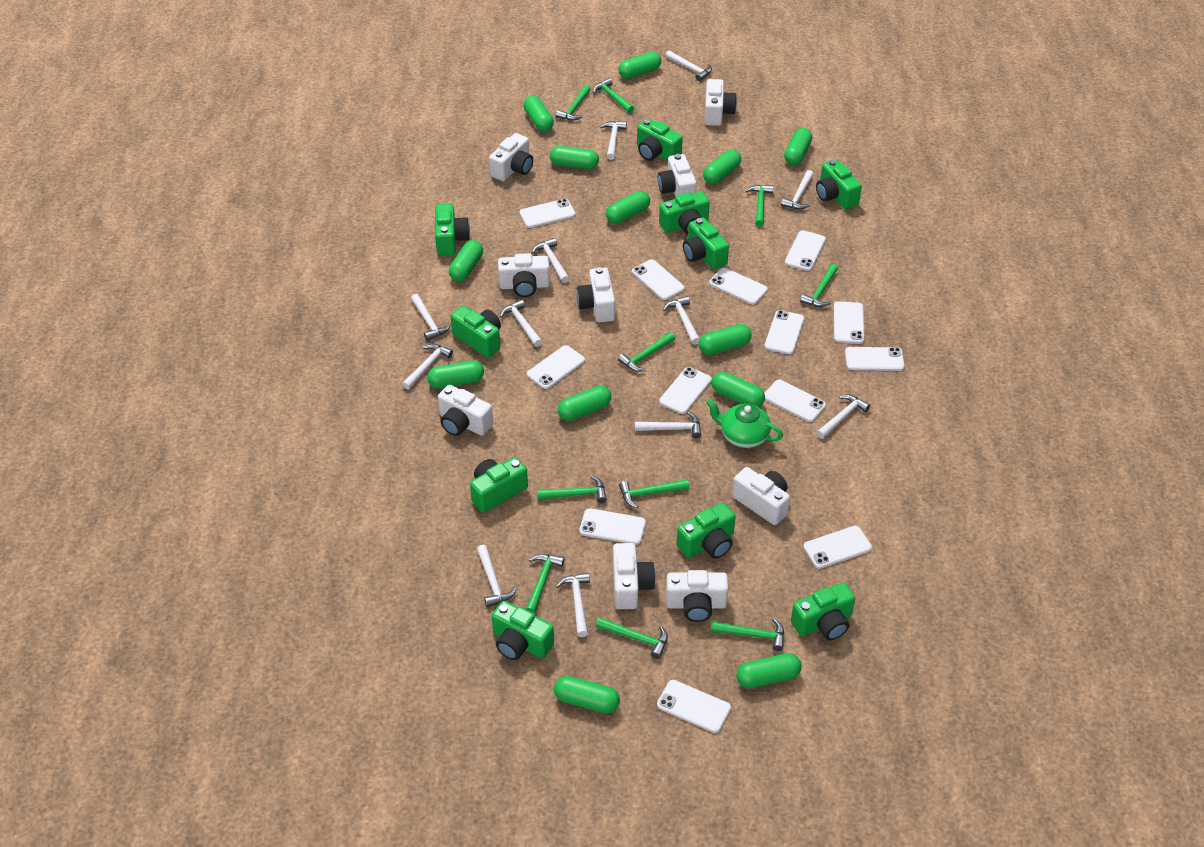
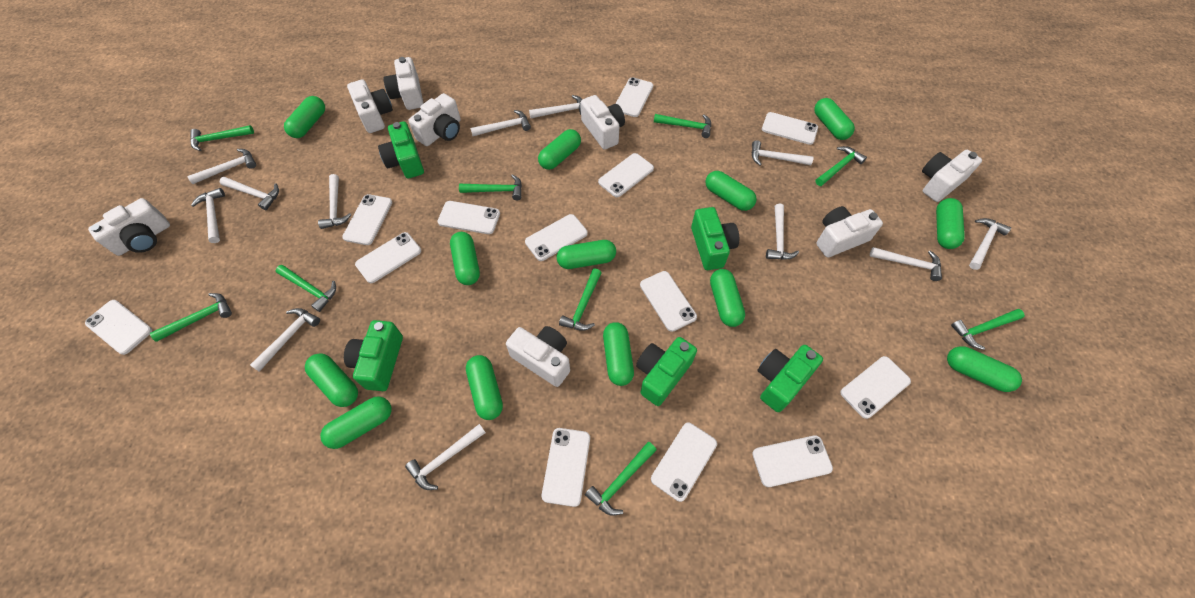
green camera: [435,204,470,256] [450,306,501,358] [470,457,528,513] [492,601,554,660] [637,119,683,161] [659,191,710,234] [676,503,736,559] [683,217,729,270] [791,582,855,640] [816,159,862,209] = 10 -> [344,320,403,391] [378,121,424,178] [636,337,697,406] [691,207,739,270] [757,345,823,412] = 5
green hammer: [526,554,565,614] [537,476,607,503] [556,85,590,120] [593,78,634,113] [596,617,668,659] [618,332,675,372] [619,479,689,508] [711,618,784,651] [746,185,773,227] [800,264,838,307] = 10 -> [150,293,232,342] [190,125,254,151] [276,265,336,312] [459,174,522,200] [559,268,602,331] [585,442,656,516] [654,114,711,138] [815,146,867,186] [951,309,1025,350] = 9
green teapot: [706,399,783,448] = 1 -> none = 0
white camera: [438,385,493,436] [489,133,533,181] [498,253,550,297] [576,267,615,322] [613,543,655,609] [658,154,697,196] [666,570,728,622] [705,79,737,126] [732,467,790,525] = 9 -> [88,198,170,256] [347,79,393,133] [383,57,424,110] [409,93,461,146] [506,326,570,387] [581,95,625,150] [816,206,883,257] [922,150,982,202] = 8

